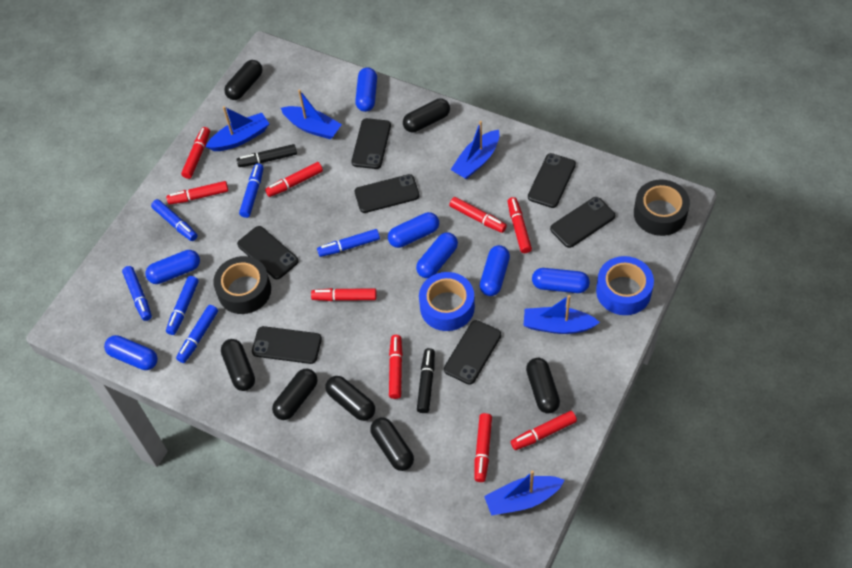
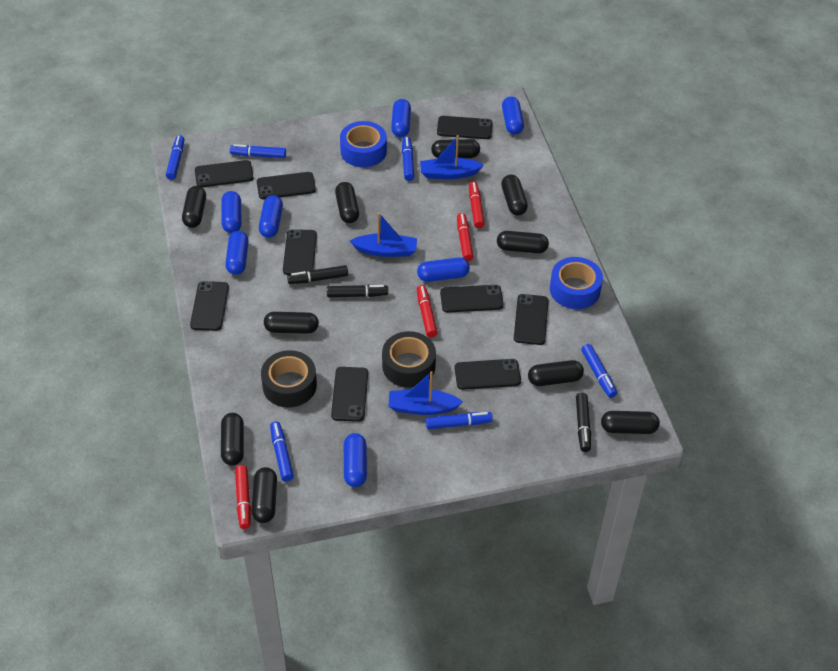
black capsule: [221,339,255,391] [224,60,262,100] [272,369,318,420] [326,376,375,421] [370,417,414,471] [403,99,450,132] [526,358,560,413] = 7 -> [182,186,206,228] [221,413,244,466] [252,467,277,523] [264,312,319,334] [335,182,359,223] [431,139,480,158] [497,231,549,253] [501,175,528,215] [528,360,584,386] [601,411,660,434] = 10
black marker: [236,144,297,167] [417,348,435,413] = 2 -> [287,265,348,284] [327,285,388,297] [576,393,591,452] = 3
black phone: [237,226,299,279] [252,326,322,364] [351,118,391,169] [355,174,420,213] [444,320,501,385] [528,153,576,208] [550,197,615,248] = 7 -> [190,281,229,331] [195,160,253,187] [257,172,316,199] [283,229,317,275] [331,367,368,422] [437,116,493,139] [440,285,504,313] [455,359,521,390] [514,294,549,345] = 9
blue boat: [206,106,269,151] [281,90,342,139] [450,121,499,179] [484,471,565,516] [523,295,600,334] = 5 -> [350,212,417,257] [388,371,463,415] [420,135,484,179] = 3
red marker: [166,181,228,205] [181,127,210,179] [265,162,323,197] [311,288,377,301] [389,335,403,399] [449,197,507,233] [474,413,492,482] [507,197,532,253] [511,411,577,450] = 9 -> [235,465,251,529] [417,285,438,337] [457,213,474,261] [469,182,485,228] = 4

